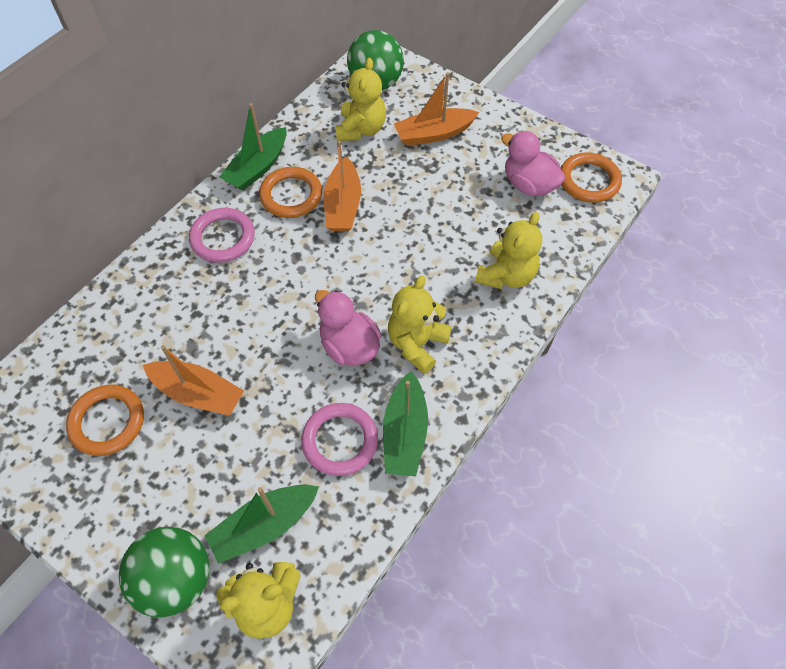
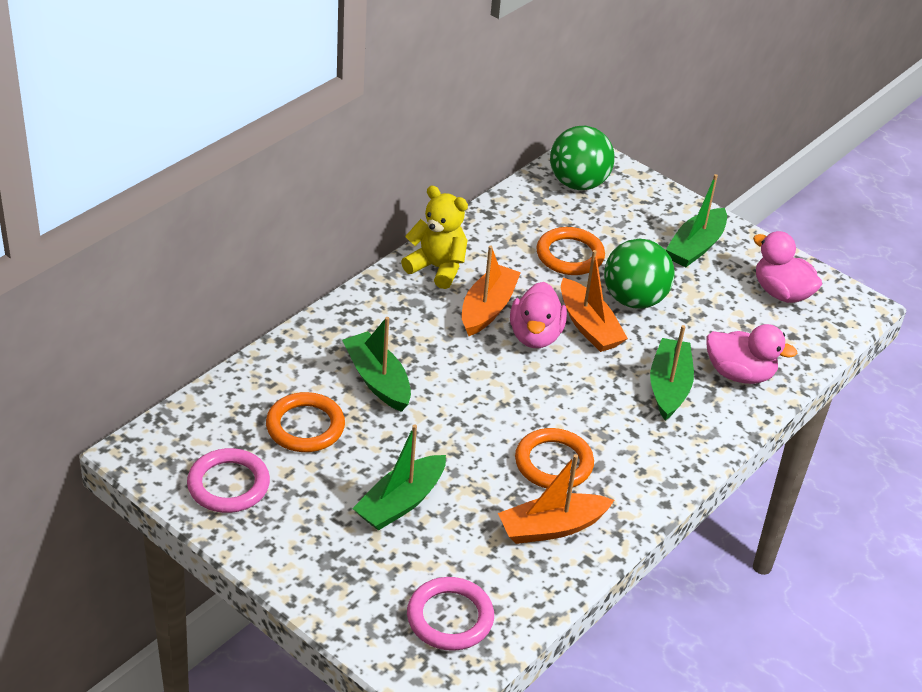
green boat: [205,484,319,564] [220,103,287,191] [383,371,428,477] = 3 -> [342,317,411,412] [352,425,446,531] [650,325,694,420] [666,174,727,267] = 4
pink duck: [315,290,382,365] [501,131,565,196] = 2 -> [510,282,567,348] [706,324,798,384] [753,231,822,303] = 3
yellow teddy bear: [216,562,301,639] [336,58,386,141] [388,275,452,374] [475,212,542,289] = 4 -> [401,186,468,289] = 1

